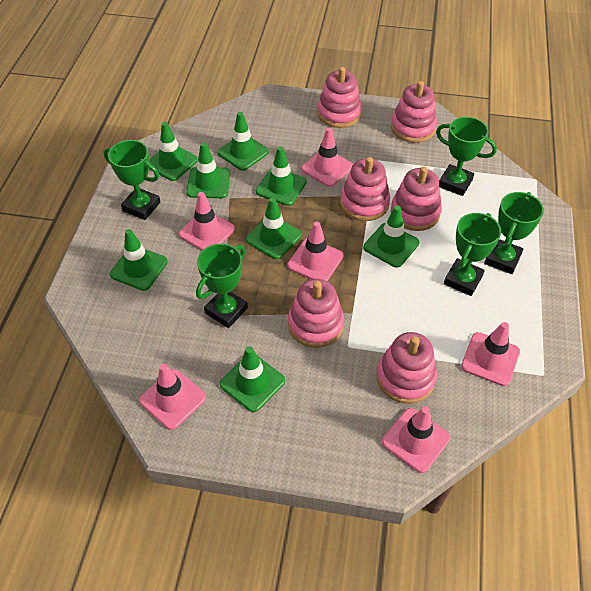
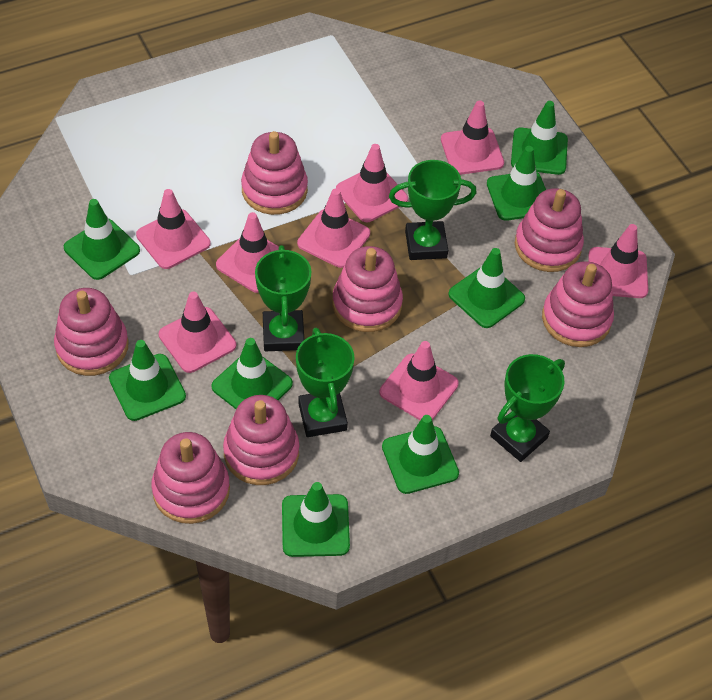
green trophy: [104,140,160,220] [196,244,248,328] [436,117,497,196] [444,213,501,296] [484,192,544,274] = 5 -> [255,245,311,351] [296,328,355,437] [389,160,477,260] [490,354,565,462] = 4
pink stacking toy: [288,279,344,348] [317,67,362,128] [340,157,390,221] [376,332,437,404] [391,81,437,143] [391,166,442,231] = 6 -> [54,288,129,376] [151,432,230,524] [223,395,300,485] [241,131,308,215] [332,246,403,332] [515,188,584,272] [542,261,614,347] = 7
pink traffic cone: [139,364,206,430] [179,192,235,250] [287,221,343,281] [301,127,353,187] [382,406,450,473] [461,322,520,386] = 6 -> [136,189,210,269] [159,292,236,373] [216,212,279,293] [297,188,370,268] [336,144,408,222] [380,341,459,420] [441,100,504,175] [588,224,648,298] = 8

